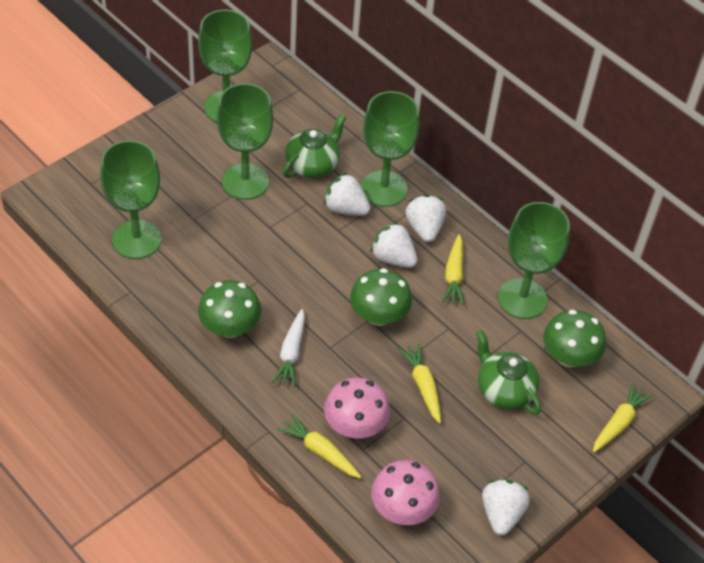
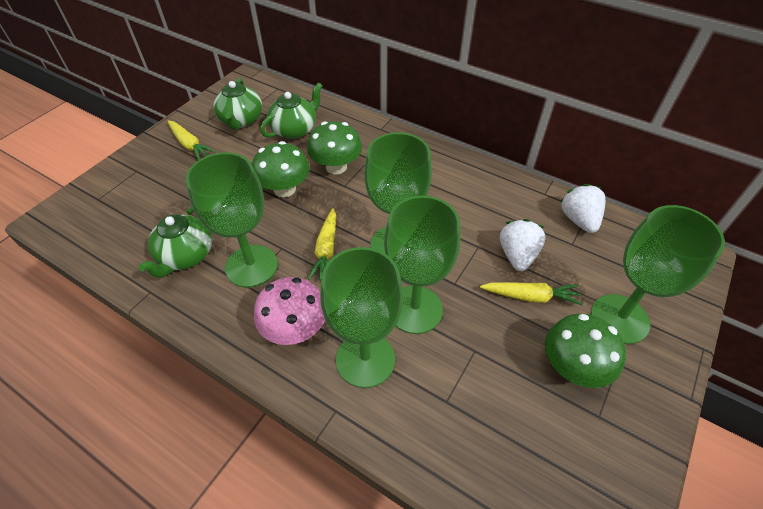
green teapot: [283,114,347,178] [476,330,541,415] = 2 -> [138,206,212,278] [213,78,262,130] [260,82,323,139] = 3
pink mushroom: [324,377,390,438] [371,460,440,525] = 2 -> [254,277,325,345] = 1
white carrot: [272,309,305,387] = 1 -> none = 0
white strawberry: [324,173,370,216] [370,222,418,268] [406,194,446,242] [482,479,530,535] = 4 -> [500,219,546,271] [560,184,605,233] = 2
yellow carrot: [277,413,361,478] [398,343,441,423] [442,234,464,305] [593,383,653,452] = 4 -> [168,120,216,160] [308,208,336,280] [480,282,583,305] = 3

